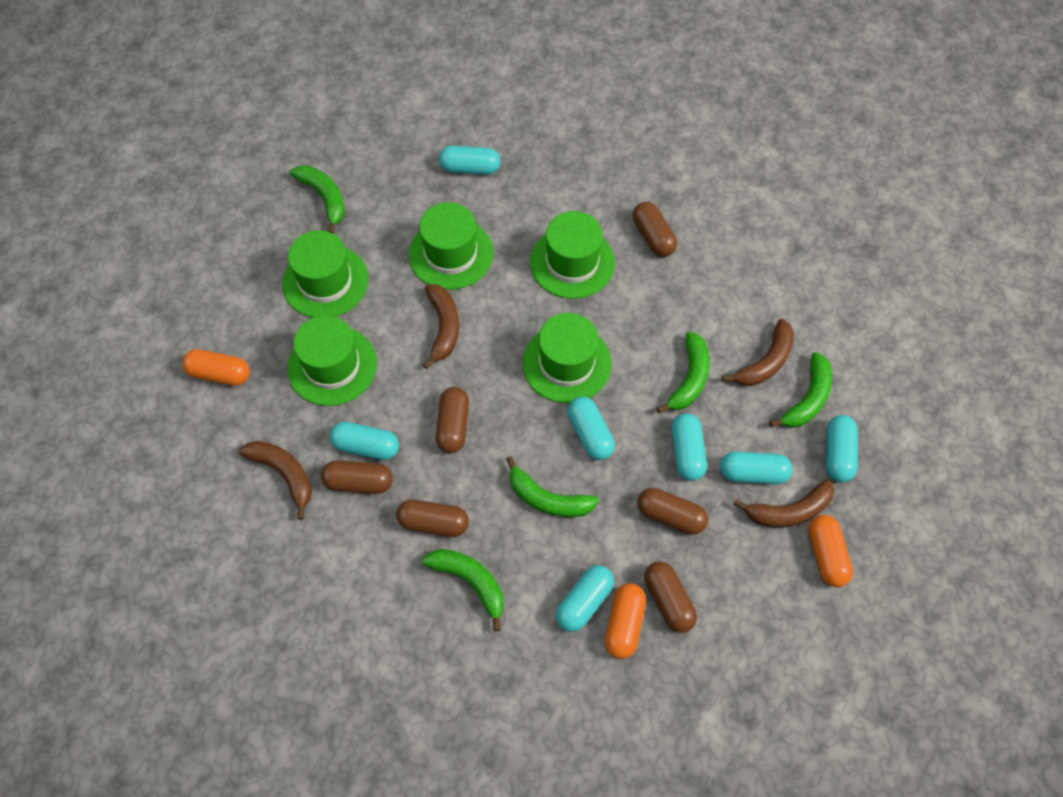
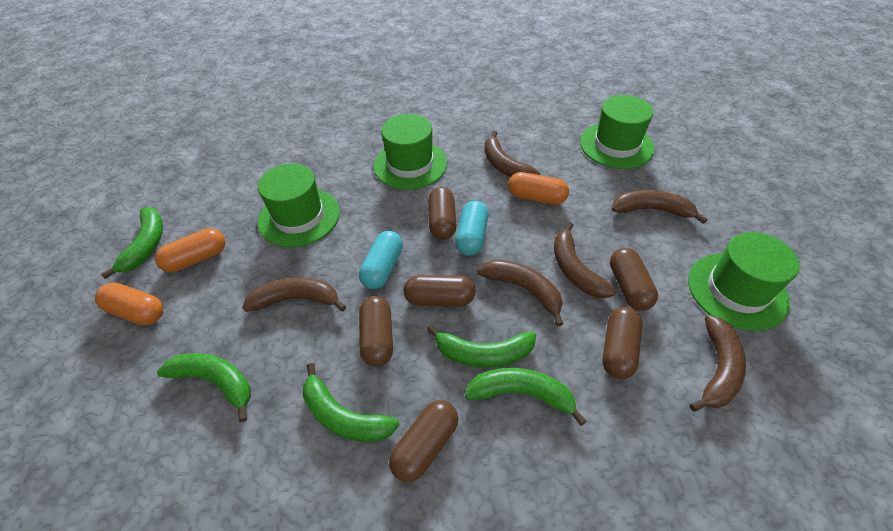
brown banana: [239,441,312,520] [423,284,459,369] [721,319,794,386] [733,479,834,528] = 4 -> [242,277,346,312] [477,260,563,326] [485,131,540,177] [554,222,616,299] [612,190,707,224] [690,315,746,412] = 6
green hat: [282,230,369,318] [287,315,377,406] [409,202,493,290] [522,313,612,403] [530,211,615,299] = 5 -> [258,164,340,247] [373,114,447,190] [580,95,655,169] [688,232,800,331] = 4
turquoise capsule: [329,422,399,460] [439,146,501,175] [556,565,614,632] [567,396,615,460] [672,413,707,481] [720,451,793,484] [826,415,858,483] = 7 -> [359,231,403,289] [455,201,489,256] = 2

